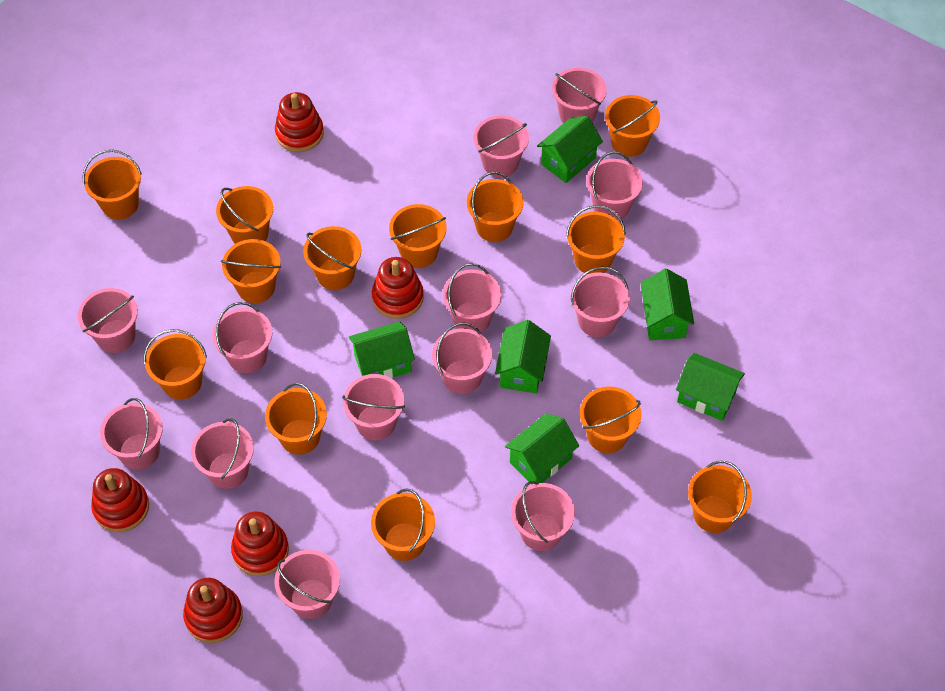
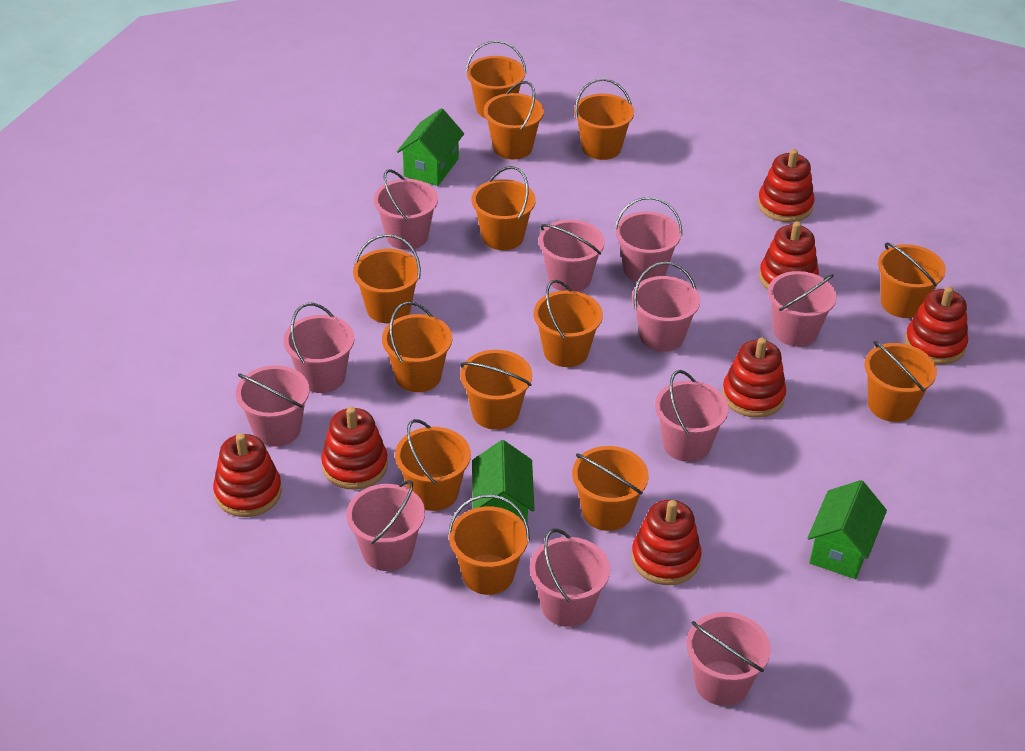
green house: [349,321,415,378] [495,320,551,393] [505,414,579,483] [537,116,603,183] [640,269,694,340] [676,353,745,421] = 6 -> [397,108,464,186] [472,440,535,521] [807,480,887,579] = 3
pink bucket: [78,288,138,353] [100,398,163,470] [191,418,254,489] [212,302,272,373] [274,550,340,619] [342,374,405,440] [432,323,492,394] [443,263,502,332] [473,115,529,177] [511,481,575,551] [552,68,607,123] [571,267,630,337] [586,151,643,220] = 13 -> [236,365,309,447] [284,303,355,393] [346,480,425,571] [374,169,438,250] [530,529,610,627] [539,220,605,292] [614,197,682,282] [632,262,700,352] [655,370,728,462] [687,612,771,706] [768,271,837,347] = 11
red stacking toy: [91,468,149,532] [183,578,243,643] [231,511,289,576] [275,92,324,152] [372,257,424,319] = 5 -> [213,433,282,517] [321,407,388,490] [631,500,702,585] [722,338,786,418] [758,149,814,222] [759,221,819,290] [905,286,968,364] = 7

